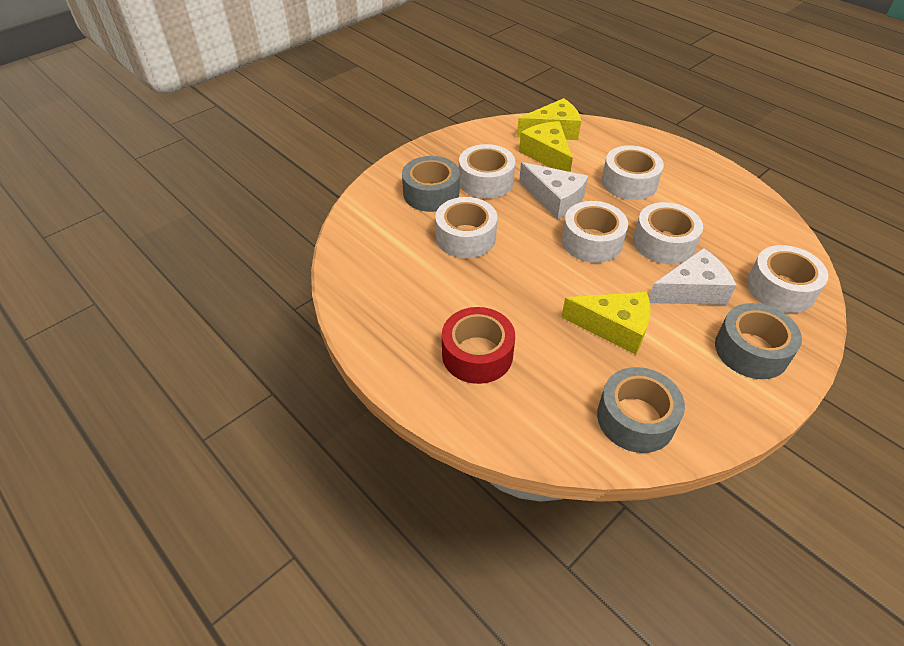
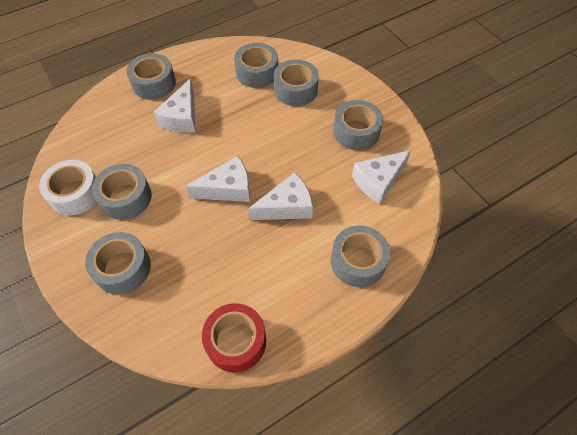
grey tape: [402,156,460,212] [597,367,685,453] [715,303,802,379] = 3 -> [85,232,151,294] [92,164,152,220] [126,53,176,100] [234,43,278,88] [274,59,319,106] [331,226,390,287] [333,100,383,150] = 7
white cheese: [519,162,588,219] [649,248,736,305] = 2 -> [154,78,195,133] [186,156,250,202] [248,172,313,220] [352,150,411,204] = 4
white tape: [435,197,497,258] [459,144,515,199] [561,201,628,263] [602,146,664,200] [633,202,703,264] [747,245,828,313] = 6 -> [39,160,97,215] = 1
yellow cheese: [517,98,581,140] [519,121,573,172] [562,292,651,354] = 3 -> none = 0

